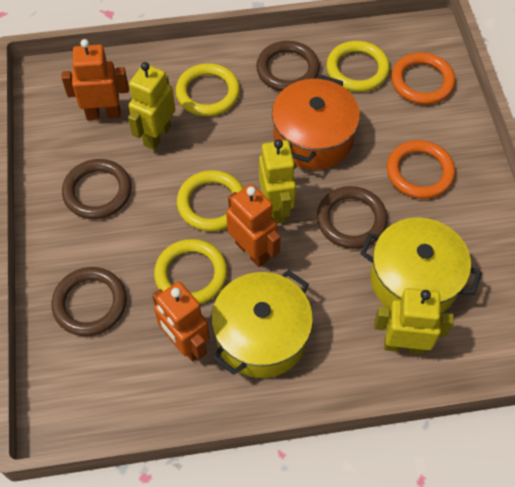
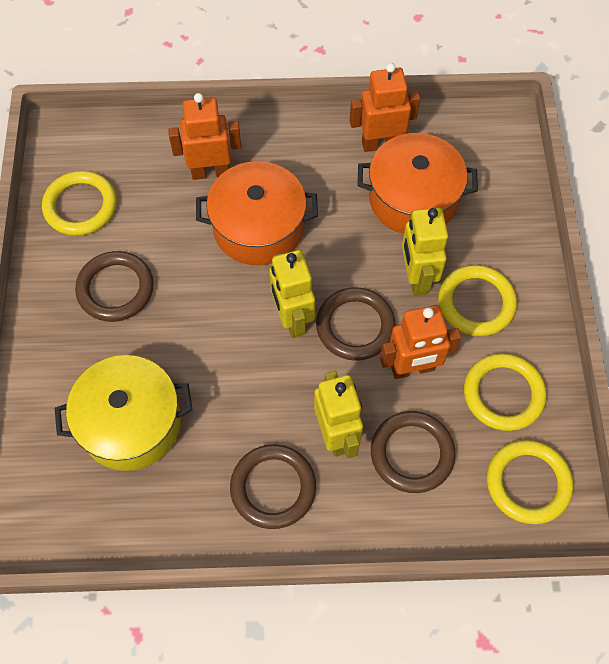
orange pot: [272,75,360,170] = 1 -> [196,161,318,266] [357,133,478,234] = 2
orange ring: [387,140,455,199] [391,52,455,105] = 2 -> none = 0
yellow pot: [211,270,313,378] [360,217,482,313] = 2 -> [55,355,193,471] = 1

